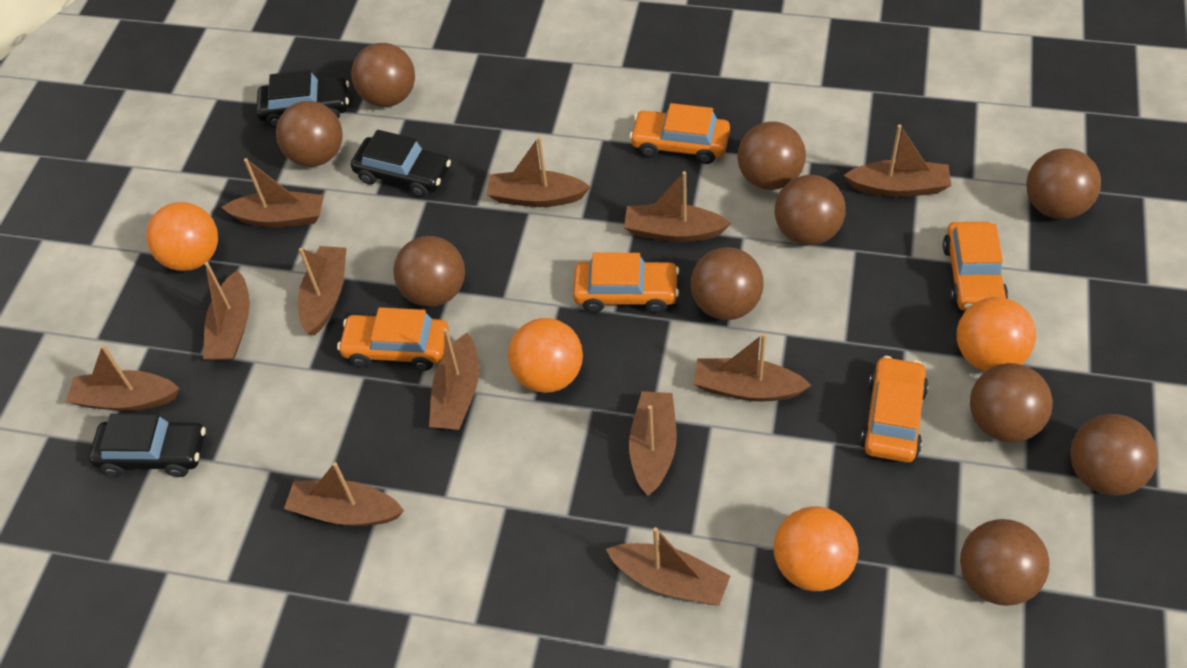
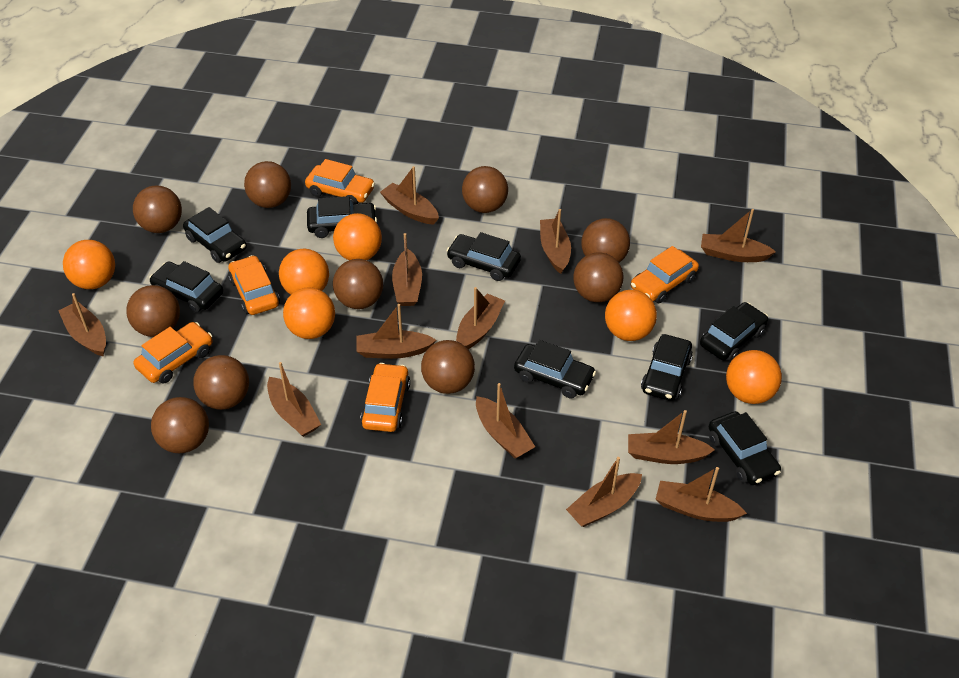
black car: [89,414,206,477] [256,70,349,128] [351,130,451,197] = 3 -> [149,261,223,313] [183,207,247,263] [307,196,377,238] [446,232,521,281] [514,340,596,399] [641,334,693,401] [700,302,768,361] [709,411,781,485] = 8
orange ball: [146,202,218,271] [508,318,583,393] [773,506,859,591] [957,297,1036,371] = 4 -> [63,240,115,289] [279,249,329,295] [283,288,335,339] [333,213,382,260] [605,290,657,341] [726,350,782,404] = 6

